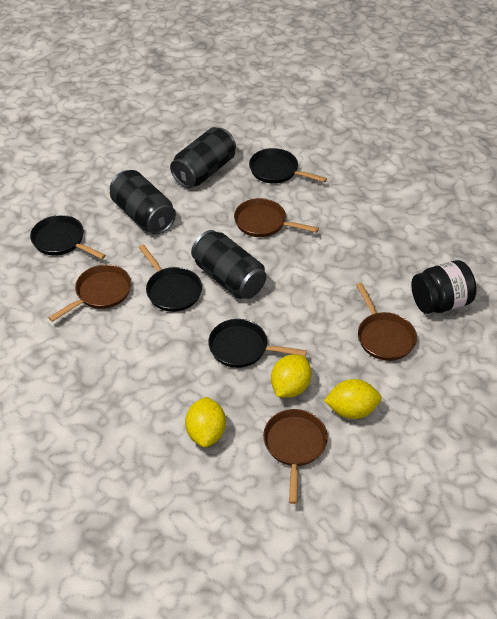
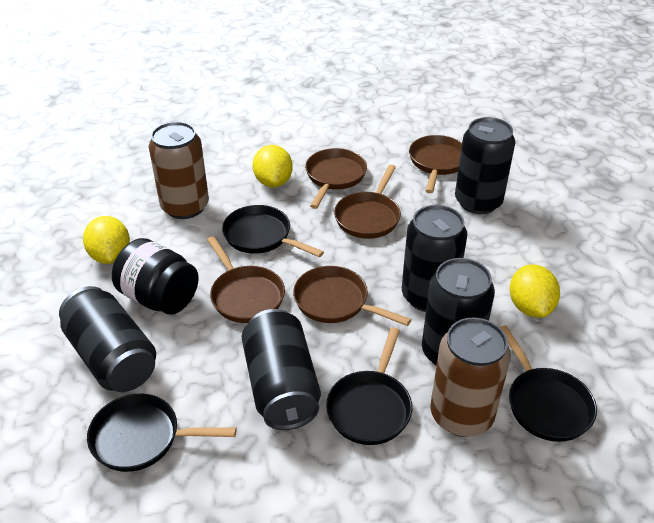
black can: [110,170,176,235] [170,127,236,188] [191,230,266,299] = 3 -> [59,286,156,392] [242,309,321,430] [402,205,467,312] [422,258,495,365] [455,117,515,214] = 5
brown can: none = 0 -> [149,122,209,219] [431,317,511,437] = 2
brown pan: [48,264,131,322] [234,198,319,237] [263,409,328,504] [356,283,417,361] = 4 -> [207,236,285,323] [293,266,411,326] [305,148,367,209] [334,164,401,239] [409,135,462,193] = 5

